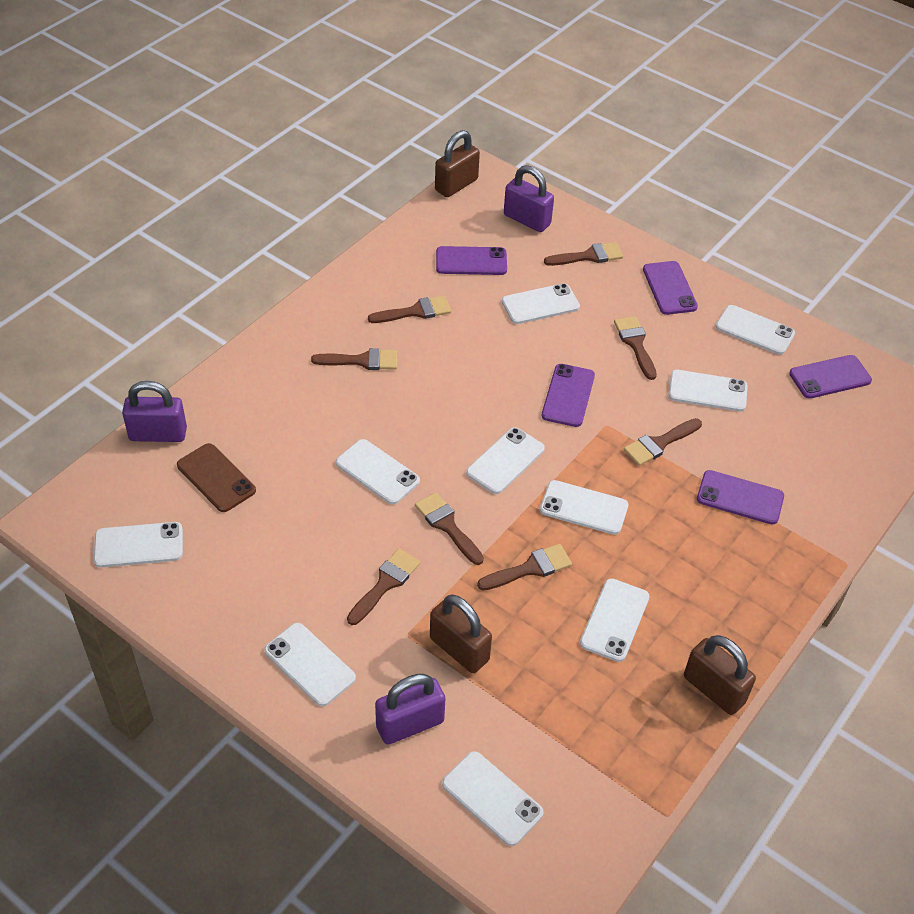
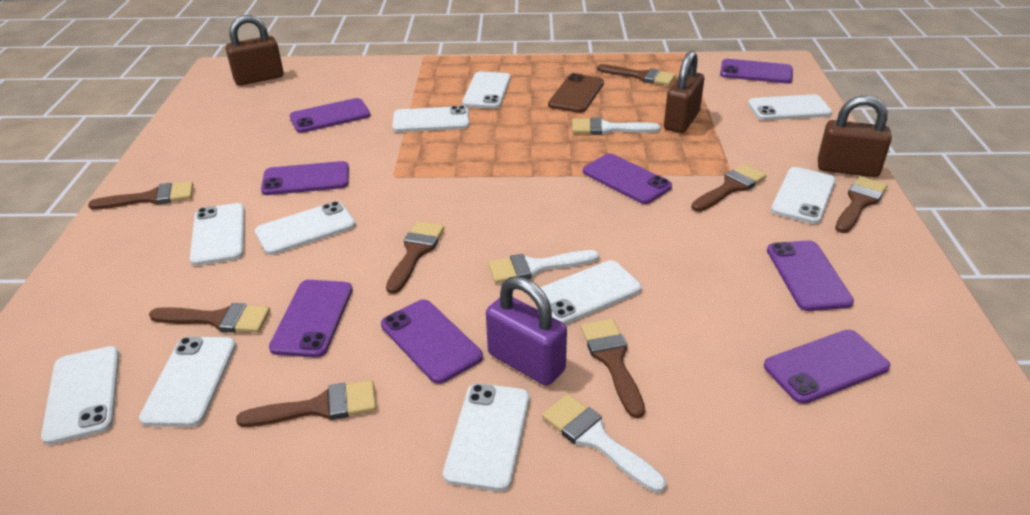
purple padlock: [122,381,187,442] [375,674,445,745] [504,165,554,232] = 3 -> [486,276,567,386] = 1
purple phone: [436,246,507,275] [541,364,595,427] [643,261,698,315] [697,470,784,525] [789,355,872,399] = 5 -> [261,161,349,195] [269,280,353,358] [290,98,370,133] [381,299,483,384] [583,153,672,204] [720,59,793,83] [764,330,890,404] [767,240,854,311] = 8
white brush: none = 0 -> [488,250,599,283] [542,394,666,493] [572,117,661,135] = 3

